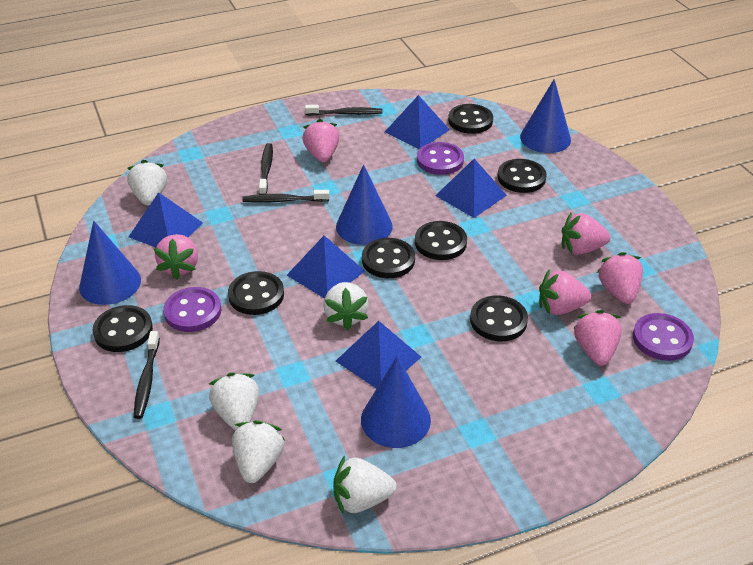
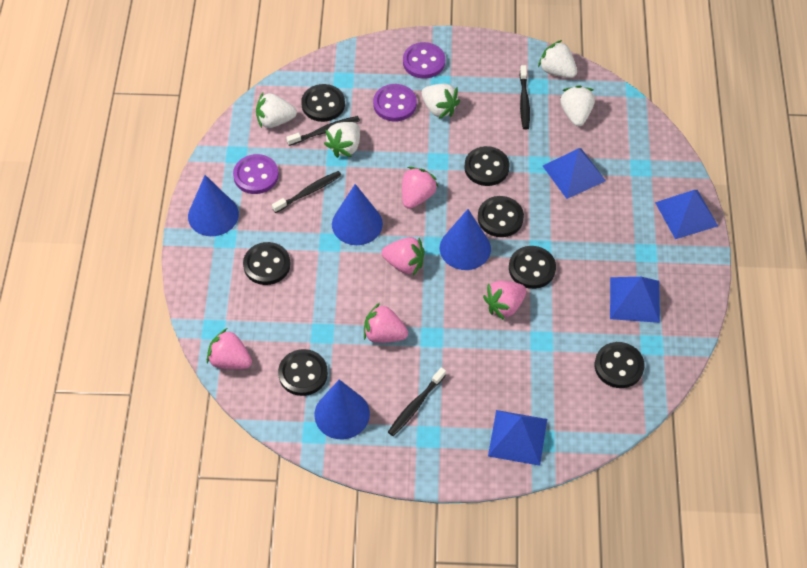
blue pyramid: [128,192,203,247] [287,235,365,298] [336,321,421,389] [385,95,450,149] [435,159,507,218] = 5 -> [488,410,547,466] [543,148,606,199] [610,277,660,323] [655,190,718,239] = 4
pink strawberry: [154,234,198,279] [303,119,339,162] [539,270,591,315] [562,213,611,255] [573,310,622,365] [597,252,643,304] = 6 -> [207,328,252,369] [364,303,408,343] [381,237,425,275] [402,167,438,209] [483,281,526,320] = 5

